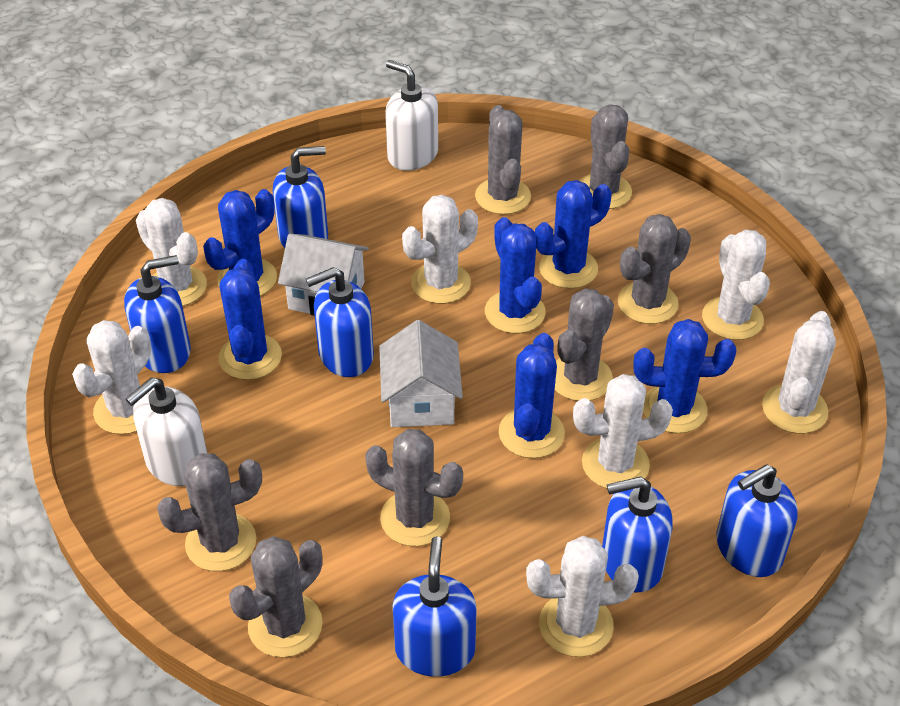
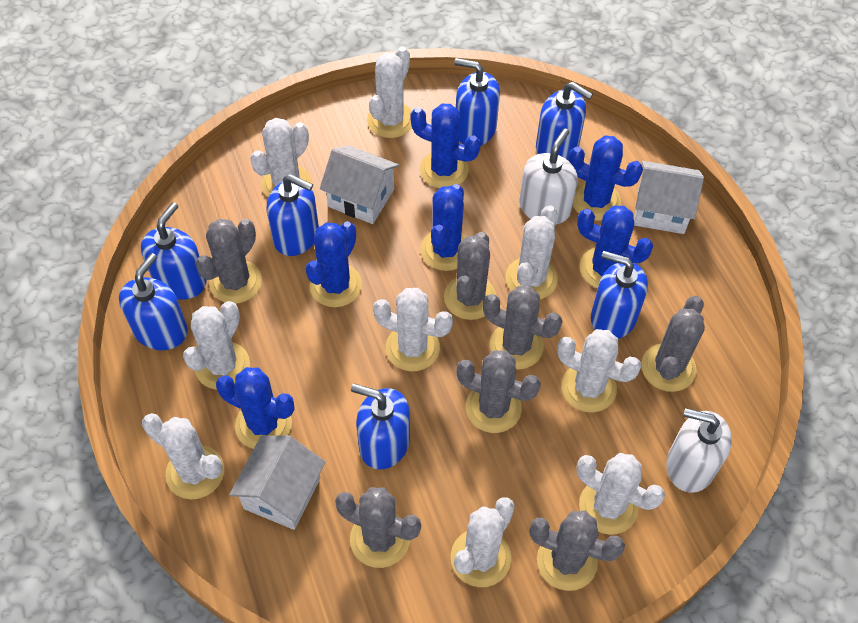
blue soap dispenser: [124,255,191,373] [273,146,328,248] [306,267,374,377] [393,536,477,677] [602,477,673,592] [716,465,798,577] = 6 -> [119,253,188,350] [141,202,207,300] [267,174,319,256] [351,384,410,469] [454,58,500,146] [536,82,593,160] [591,251,648,339] = 7
white cactus: [72,320,151,434] [136,198,207,306] [402,194,478,304] [526,536,639,657] [573,374,673,489] [702,229,770,340] [762,311,836,434] = 7 -> [142,413,224,499] [183,301,250,390] [250,118,311,197] [367,47,412,138] [373,288,453,371] [451,497,515,587] [505,205,558,299] [557,329,641,413] [577,453,665,535] = 9
white house: [278,234,369,316] [379,320,463,427] = 2 -> [229,435,325,530] [320,145,399,224] [634,161,704,234] = 3

